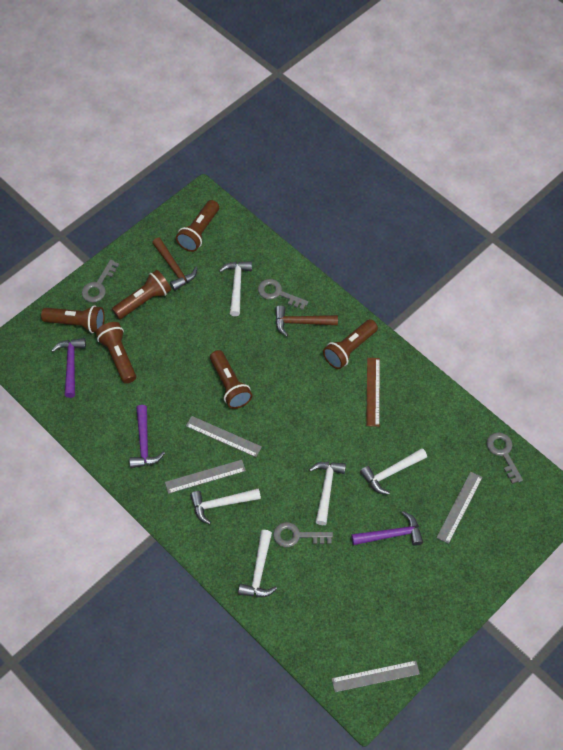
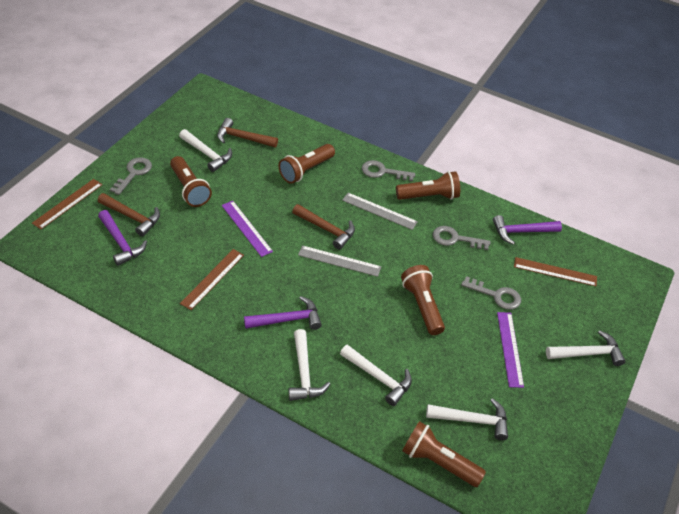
brown flashlight: [41,305,105,333] [96,322,136,384] [112,270,171,319] [176,200,219,252] [210,350,252,409] [323,319,378,369] = 6 -> [170,156,212,207] [279,144,335,184] [396,171,460,200] [401,265,445,335] [402,421,486,487] = 5
brown hammer: [152,237,198,291] [275,305,338,337] = 2 -> [98,193,160,237] [217,118,278,147] [292,204,355,250] = 3
brown ruler: [366,358,380,427] = 1 -> [32,179,103,229] [180,249,244,310] [514,257,597,286] = 3
grey ruler: [165,460,246,494] [186,416,262,457] [332,661,420,692] [436,472,483,544] = 4 -> [298,245,381,277] [342,193,418,230] = 2
purple ruler: none = 0 -> [222,201,273,257] [497,312,524,388] = 2

